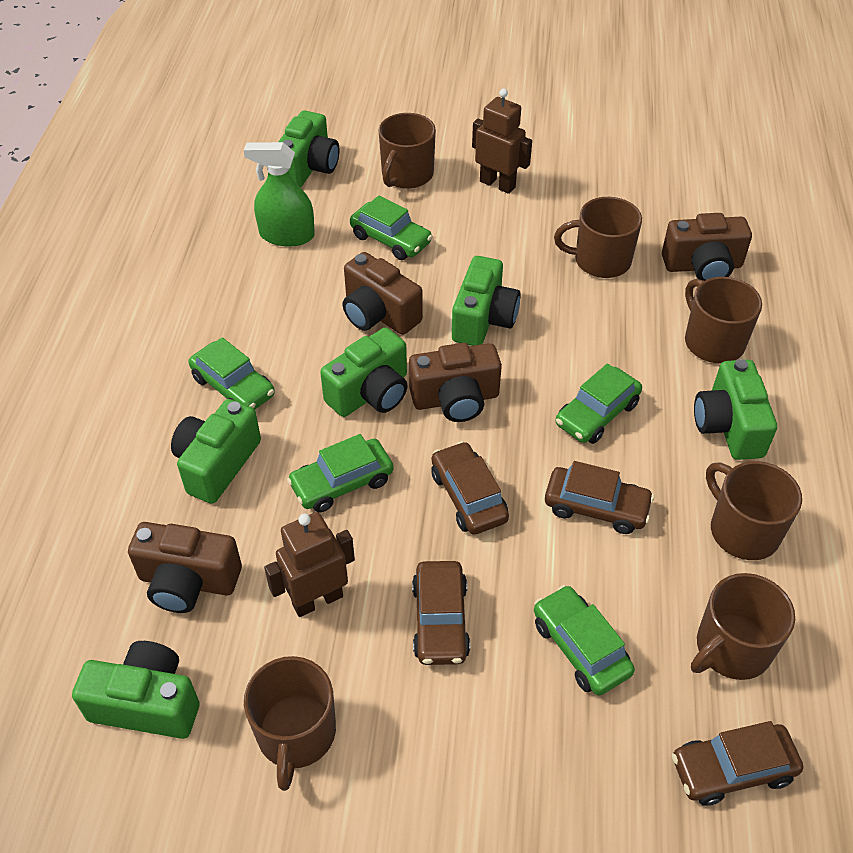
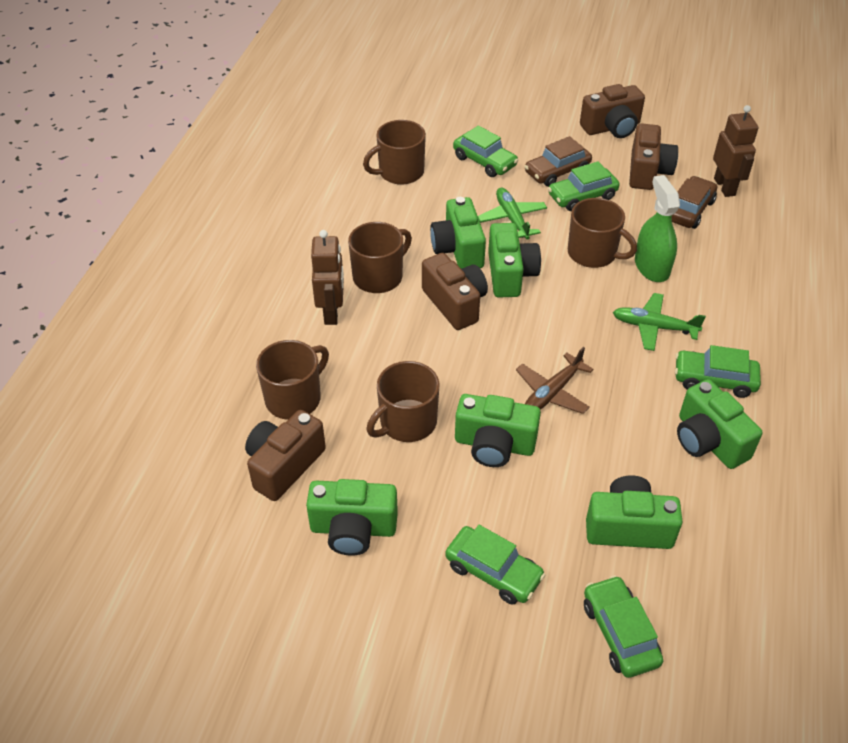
brown car: [412,561,470,665] [431,441,509,535] [545,461,654,534] [672,721,803,806] = 4 -> [524,136,592,187] [672,176,717,229] = 2
brown mug: [244,656,336,791] [379,113,436,189] [554,197,642,278] [685,277,762,363] [691,573,795,680] [706,461,802,560] = 6 -> [256,340,329,420] [348,222,412,293] [363,120,426,185] [367,361,440,442] [568,198,637,268] = 5
brown plane: none = 0 -> [516,347,594,414] = 1
green plane: none = 0 -> [478,188,547,240] [613,293,706,351] = 2

